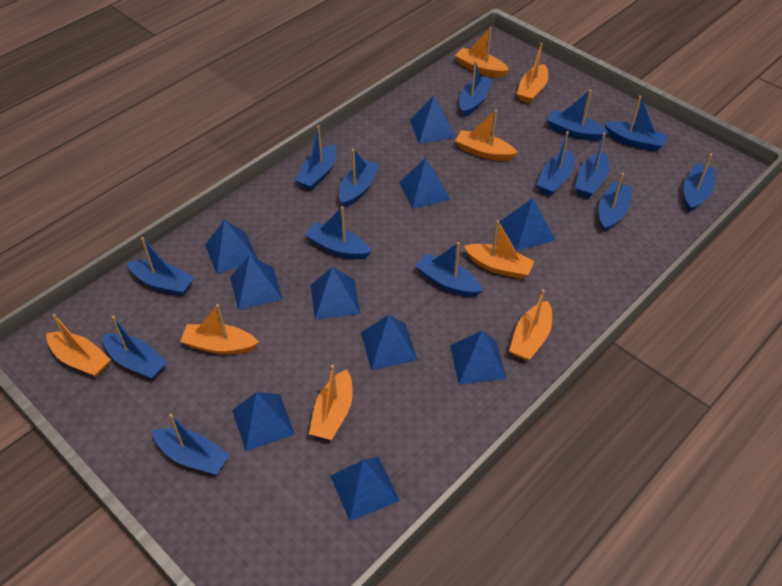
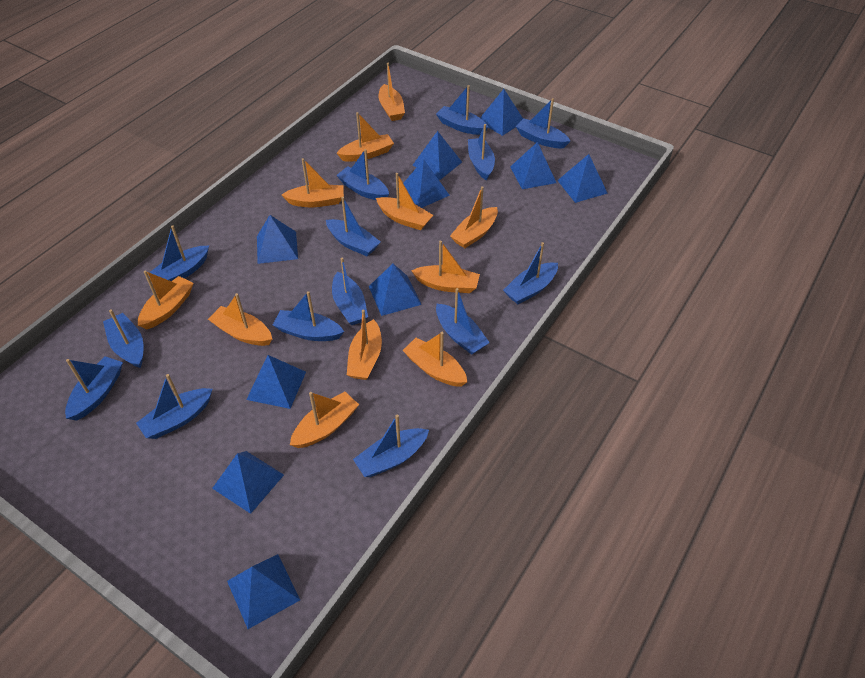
orange boat: [47,314,111,377] [180,304,259,355] [309,365,353,440] [455,27,509,78] [455,110,518,161] [464,220,535,279] [509,289,552,361] [517,42,548,103] = 8 -> [138,271,194,329] [208,293,272,346] [282,158,344,207] [290,392,359,448] [337,112,394,162] [347,310,382,380] [376,173,433,230] [378,63,405,121] [403,332,467,387] [411,241,480,293] [450,186,498,248] = 11

